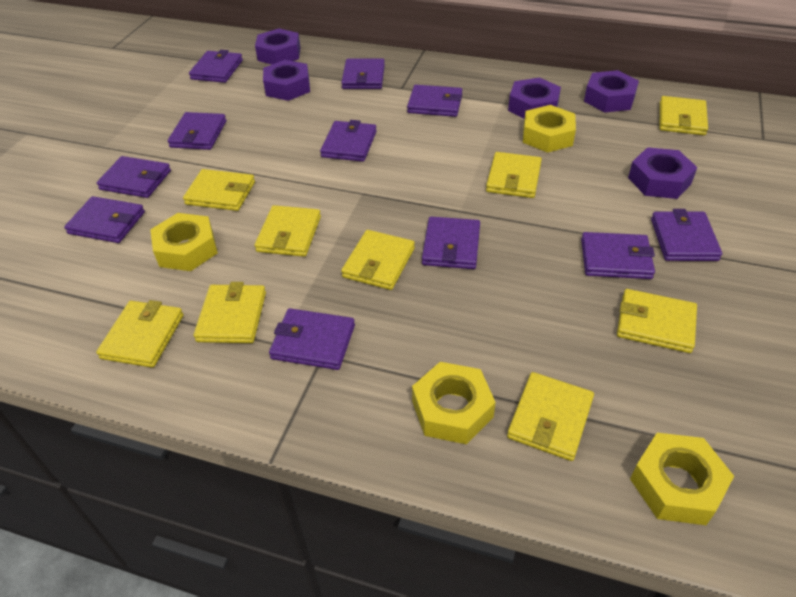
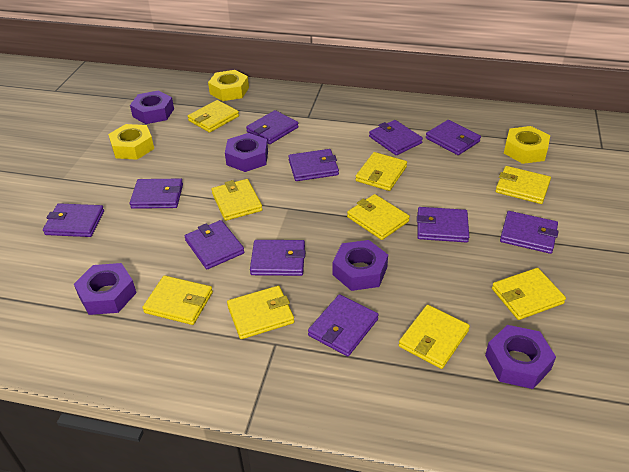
yellow nut: [150,213,218,271] [412,362,496,444] [523,105,576,153] [630,433,734,525] = 4 -> [108,124,154,160] [208,70,249,101] [504,126,550,164] = 3

